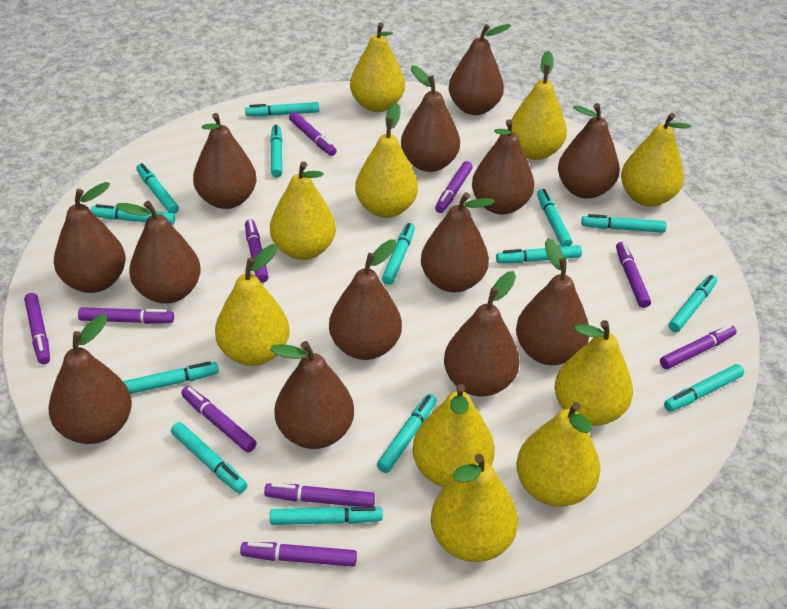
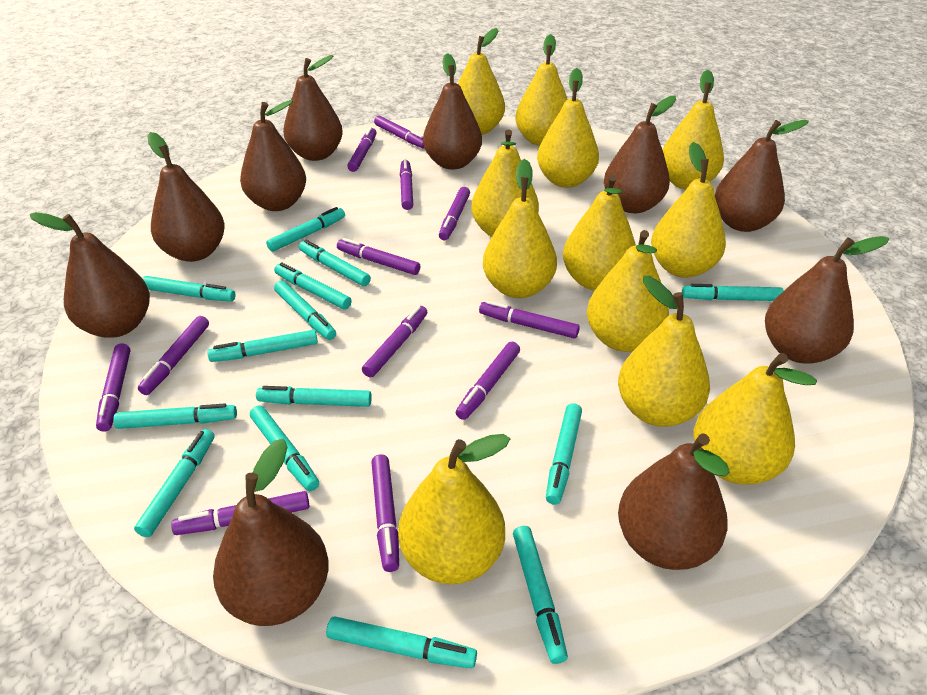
brown pear: [48,314,132,444] [54,182,126,293] [116,201,201,304] [193,113,257,209] [270,341,354,449] [329,240,402,360] [401,65,460,172] [421,192,495,292] [444,271,519,396] [449,24,511,115] [472,119,534,215] [516,238,589,365] [558,103,620,199] = 13 -> [30,212,150,338] [147,132,225,262] [213,439,329,626] [240,100,306,211] [283,55,343,161] [423,53,482,169] [604,96,676,213] [618,433,730,570] [715,120,809,232] [765,236,889,364] = 10
purple marker: [24,293,50,364] [78,307,174,324] [181,386,257,452] [240,542,357,567] [245,219,269,283] [264,483,375,507] [289,112,337,156] [435,161,473,213] [616,242,651,308] [660,325,737,369] = 10 -> [96,343,130,432] [138,316,209,395] [171,491,309,535] [337,238,420,275] [347,127,377,172] [362,306,427,378] [371,455,399,572] [374,116,425,149] [400,159,413,210] [439,187,470,240] [456,342,520,420] [479,301,580,339] = 12
yellow pear: [215,244,290,366] [270,161,336,260] [350,23,405,112] [355,103,418,218] [412,384,495,488] [431,454,518,562] [511,51,567,160] [516,402,600,507] [555,320,633,426] [621,113,691,206] = 10 -> [398,434,510,584] [458,28,505,135] [471,129,539,237] [483,159,557,298] [515,34,568,146] [537,68,599,188] [563,175,636,291] [587,230,669,352] [618,276,710,427] [651,142,726,278] [662,70,724,189] [694,353,817,485] = 12

